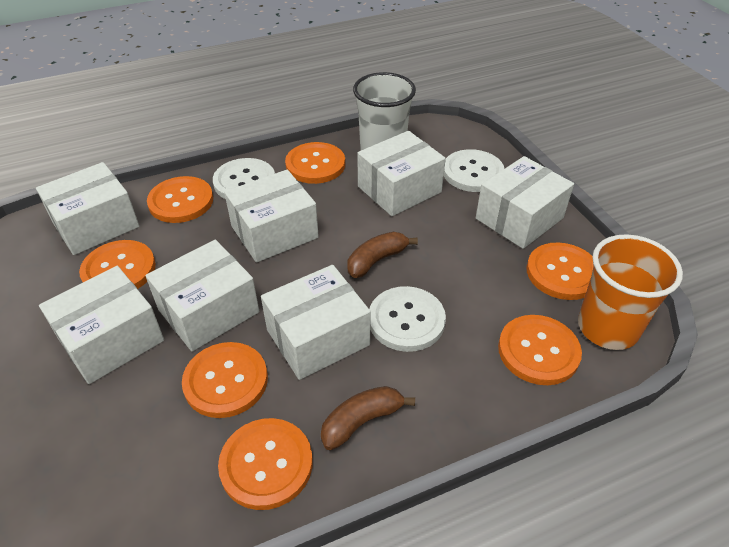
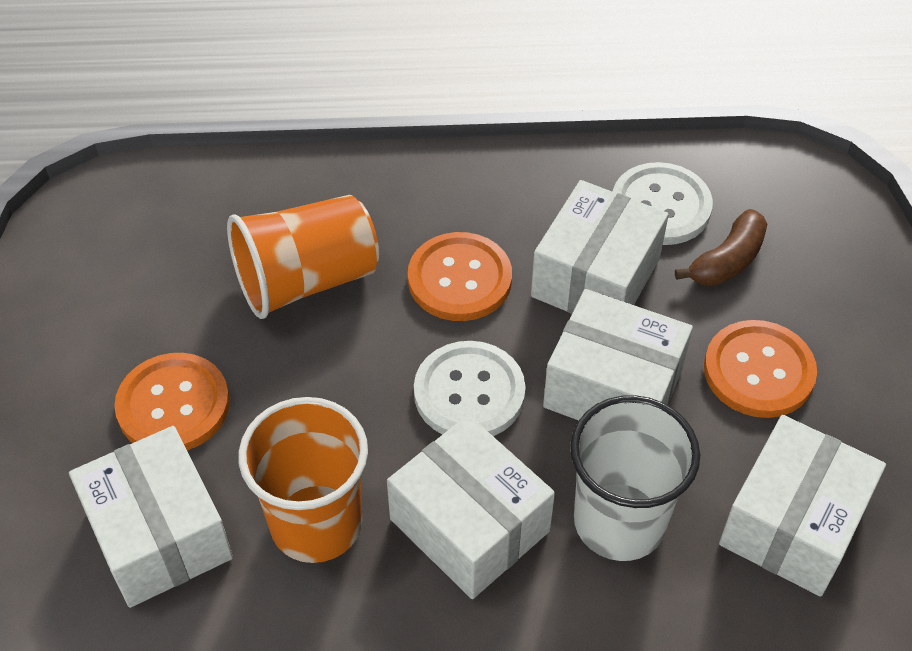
brown banana: [321,386,415,450] [348,232,418,278] = 2 -> [675,209,767,286] = 1
orange button: [79,240,156,289] [147,176,213,223] [182,342,268,418] [218,418,313,510] [285,142,345,184] [498,315,582,385] [527,242,594,300] = 7 -> [114,353,230,451] [408,232,512,321] [704,320,817,418] = 3
orange cup: [578,234,683,350] = 1 -> [227,195,379,319] [238,397,368,563] = 2
white box: [36,162,139,255] [39,266,164,384] [145,240,259,351] [224,170,319,263] [261,265,371,380] [357,131,446,216] [476,156,574,249] = 7 -> [69,426,233,608] [387,415,555,599] [531,180,669,314] [543,289,693,421] [719,415,886,597] = 5
white button: [213,158,275,199] [369,286,446,352] [444,149,504,192] = 3 -> [414,341,526,436] [613,162,713,245] = 2

